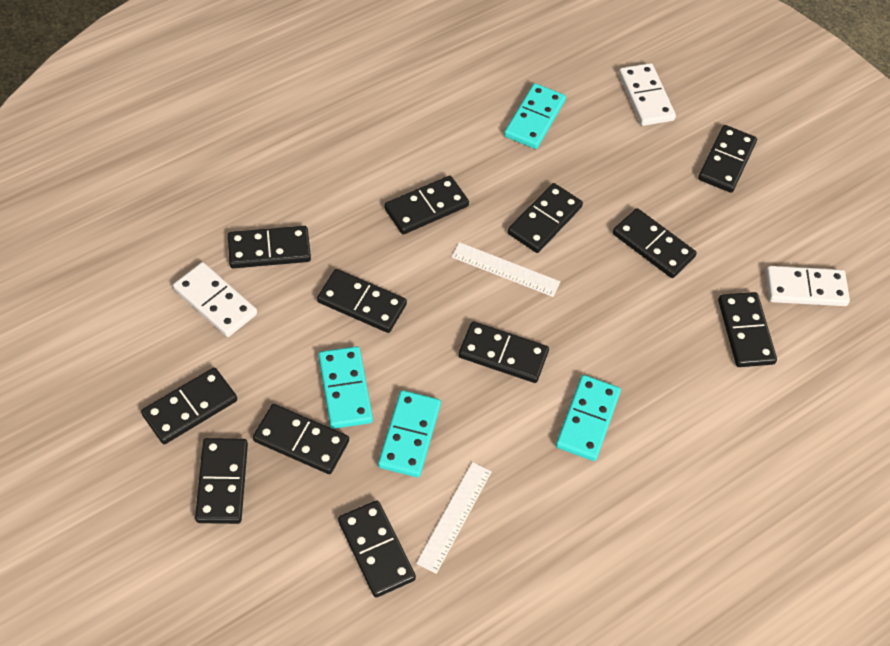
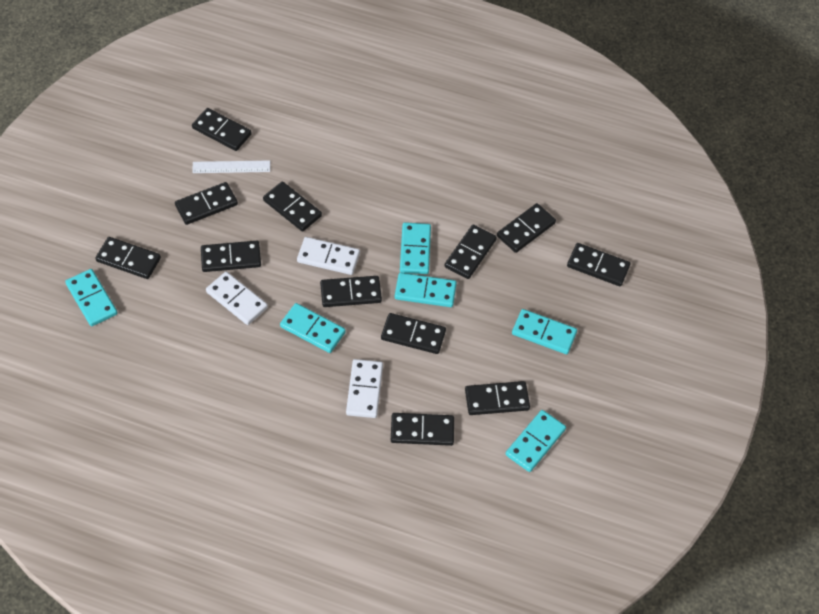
turquoise domino: [318,346,373,429] [378,390,441,477] [504,83,566,149] [556,375,621,461] = 4 -> [65,269,117,326] [280,303,346,353] [395,273,457,307] [400,222,431,274] [506,410,566,472] [512,309,577,354] = 6
white ruler: [416,462,492,574] [451,242,560,297] = 2 -> [192,160,270,173] = 1

